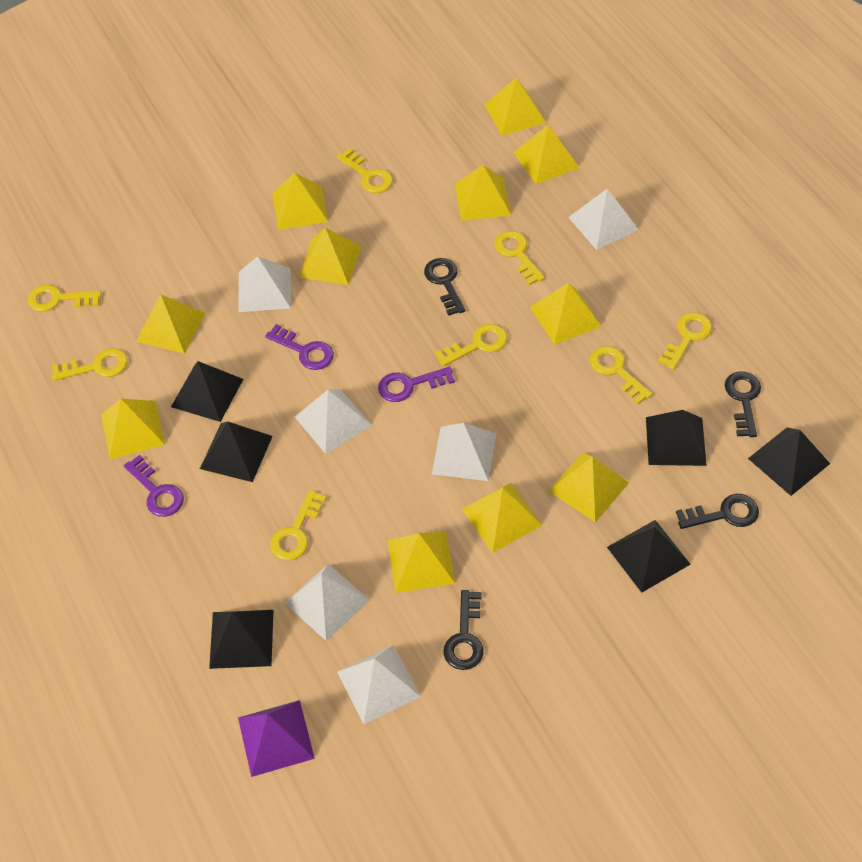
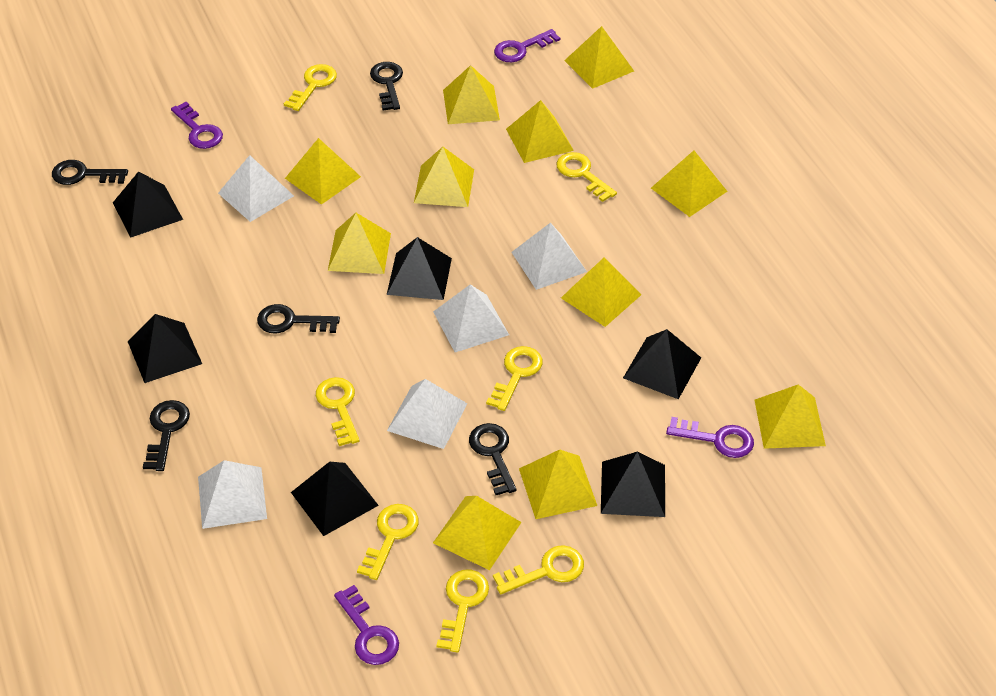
black key: [424,258,465,316] [443,590,484,670] [676,494,759,529] [725,371,761,437] = 4 -> [52,160,128,185] [143,400,190,471] [257,304,340,333] [370,62,403,111] [469,423,517,495] = 5
purple key: [124,455,184,517] [265,324,334,370] [378,367,455,402] = 3 -> [171,102,223,149] [334,585,399,665] [494,29,560,62] [666,417,754,458] = 4
purple pyramid: [238,700,315,777] = 1 -> none = 0
white pyramid: [238,256,291,312] [285,564,370,641] [295,389,371,454] [337,645,421,724] [432,423,496,481] [568,189,639,250] = 6 -> [198,460,267,529] [218,155,294,222] [387,379,468,449] [433,284,509,352] [511,223,587,290] = 5
yellow key: [28,284,101,312] [52,348,128,381] [270,490,327,561] [337,149,393,193] [435,324,507,366] [494,231,545,285] [590,346,652,404] [658,312,712,370] = 8 -> [284,64,337,111] [316,377,360,446] [357,504,419,580] [436,570,489,653] [486,346,543,411] [493,545,584,594] [556,152,617,202] = 7

